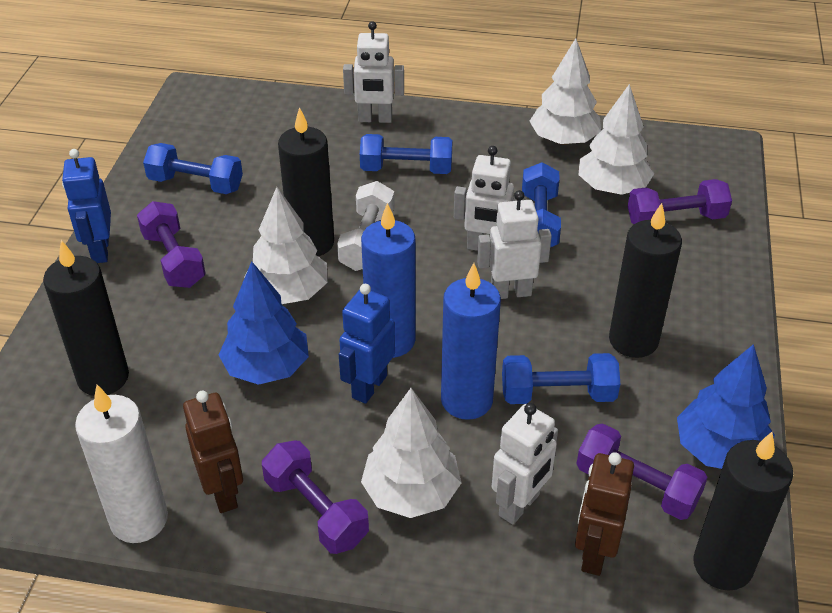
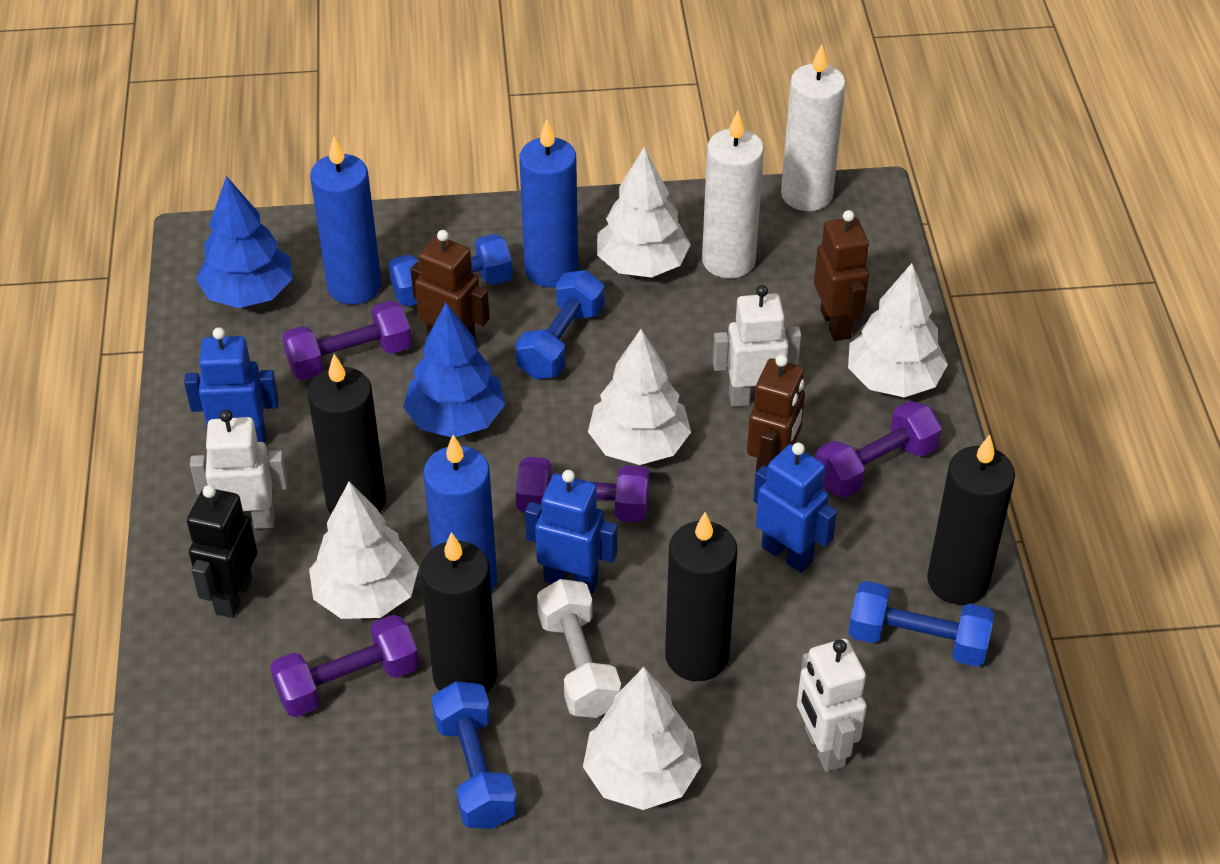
black robot: none = 0 -> [187,485,257,618] = 1
blue candle: [361,203,416,358] [441,263,501,420] = 2 -> [310,137,381,305] [423,435,497,592] [519,119,578,287] = 3
blue robot: [62,149,111,263] [339,284,395,404] = 2 -> [184,327,279,445] [525,470,617,595] [753,442,837,573] = 3
brown robot: [183,391,243,513] [575,452,634,576] = 2 -> [410,230,490,343] [747,355,805,471] [814,210,869,341] = 3
white candle: [75,385,168,543] = 1 -> [702,111,764,278] [781,45,846,211] = 2
white robot: [343,21,404,123] [454,146,525,251] [477,190,552,299] [492,403,558,525] = 4 -> [190,410,288,529] [713,285,801,407] [797,639,867,772] = 3
white tree: [244,187,327,304] [361,388,462,518] [529,38,601,145] [579,84,654,195] = 4 -> [309,481,419,619] [583,667,701,810] [588,329,691,465] [597,147,691,278] [848,263,948,397] = 5

